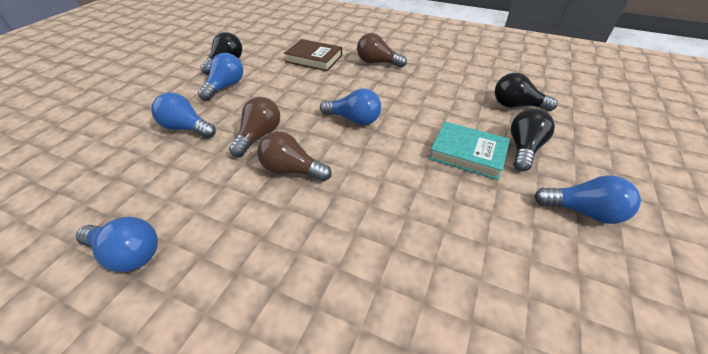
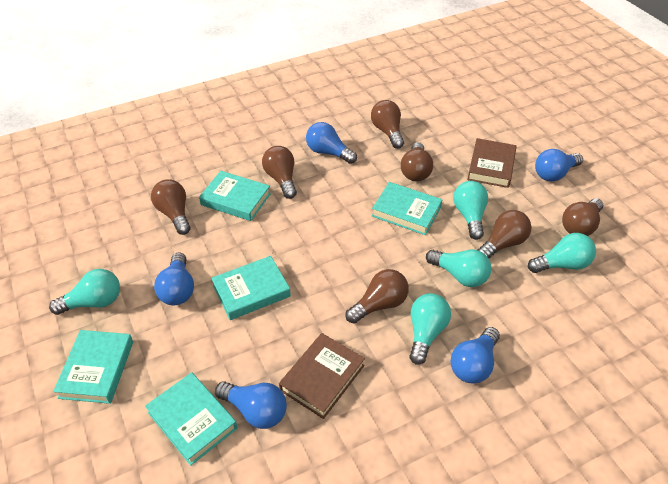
black light bulb: [200,32,242,75] [495,73,558,111] [511,108,555,171] = 3 -> none = 0
brown book: [284,39,342,71] = 1 -> [279,333,365,419] [467,138,517,188] = 2
brown light bulb: [229,97,280,157] [257,131,332,182] [357,33,407,68] = 3 -> [151,179,191,235] [262,146,297,199] [346,269,409,324] [371,100,404,149] [401,142,433,181] [477,210,531,259] [562,198,603,236] = 7
turquoise book: [429,122,510,180] = 1 -> [53,330,133,404] [145,372,237,466] [199,171,271,221] [211,256,291,320] [372,182,442,235] = 5
turquoise light bulb: none = 0 -> [49,269,120,315] [409,293,451,365] [426,249,491,287] [453,181,488,240] [528,233,596,273] = 5

